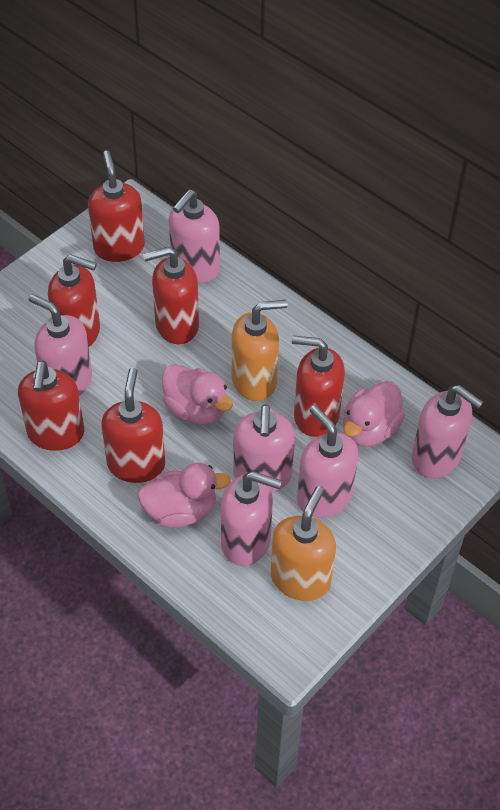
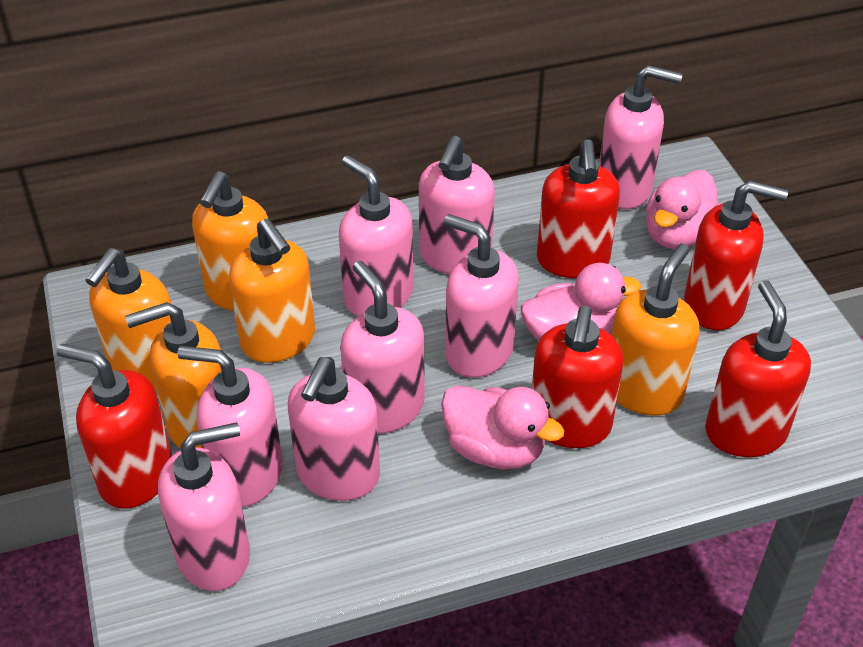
orange soap dispenser: [232,300,287,401] [271,486,336,601] = 2 -> [86,248,171,391] [125,302,222,448] [192,171,268,311] [229,219,315,363] [611,244,700,416] = 5
pink soap dispenser: [28,294,92,396] [169,190,220,283] [221,471,282,566] [233,404,295,493] [297,405,358,518] [412,385,483,478] = 6 -> [158,422,250,591] [178,346,283,507] [288,357,380,501] [339,155,413,316] [340,261,425,434] [419,136,495,274] [444,214,519,378] [599,65,683,209] = 8
red soap dispenser: [18,361,84,451] [48,255,100,347] [88,151,145,262] [101,368,165,483] [143,246,199,344] [292,336,345,437] = 6 -> [57,343,172,509] [532,306,623,448] [537,139,620,278] [684,181,788,330] [705,280,811,457] = 5

